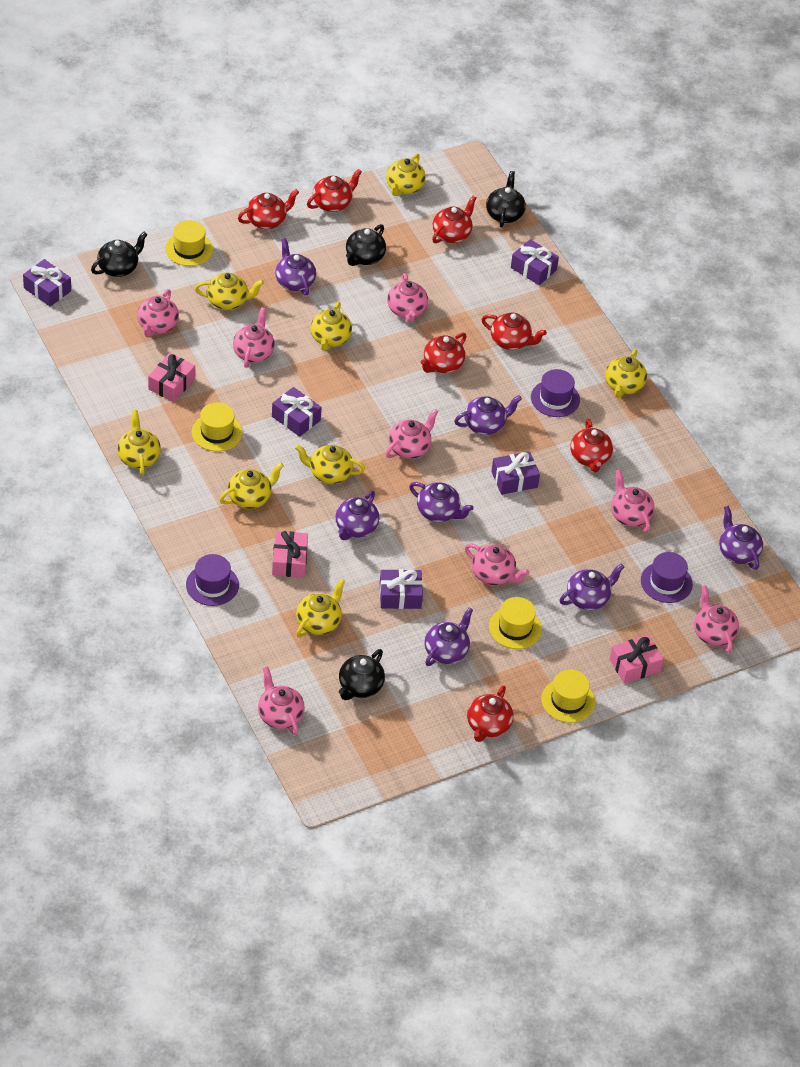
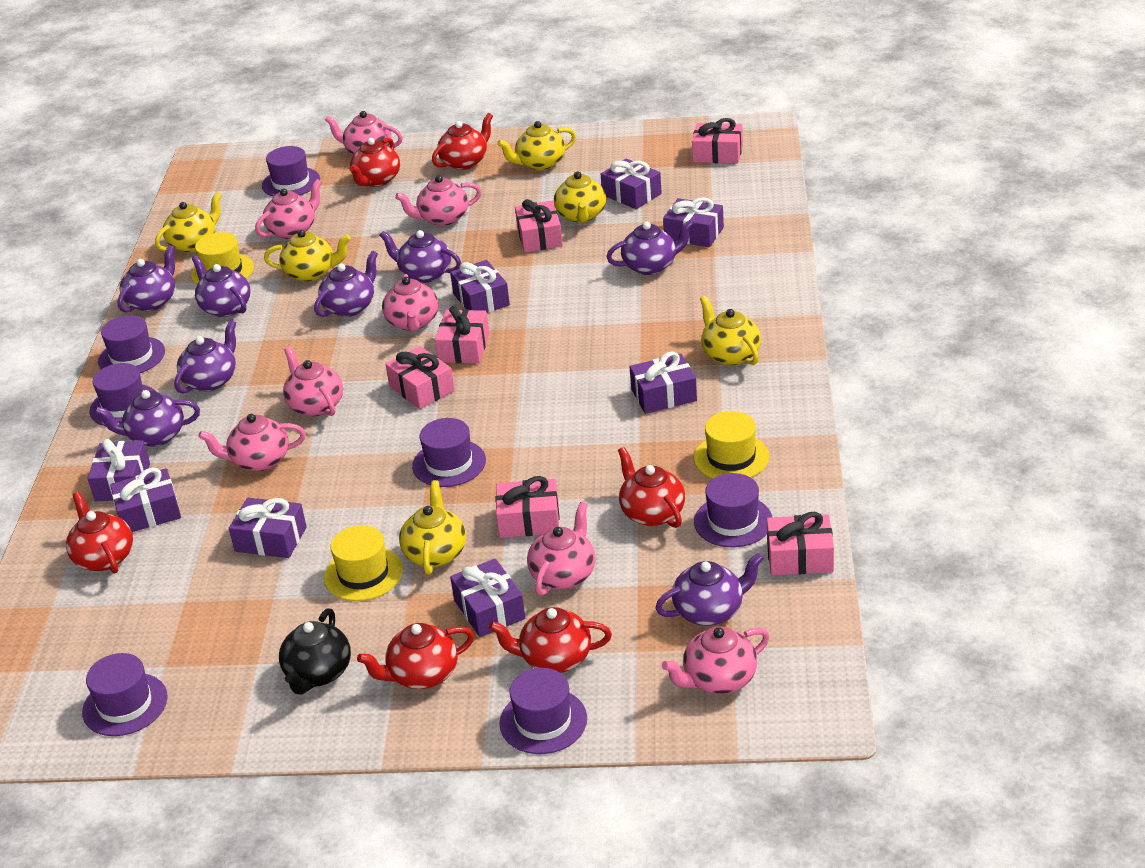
black teapot: [91,232,148,277] [339,649,385,700] [346,224,386,266] [486,171,526,228] = 4 -> [279,608,351,694] = 1
pink gift: [148,353,195,402] [272,531,308,578] [610,635,663,684] = 3 -> [385,346,455,409] [435,306,489,363] [495,476,560,538] [515,199,563,253] [692,118,743,163] [767,512,834,575] = 6
purple gift: [23,259,71,306] [272,387,322,437] [380,569,423,609] [491,451,540,495] [511,239,559,285] = 5 -> [87,439,150,502] [110,468,181,532] [229,498,307,558] [450,260,510,313] [450,558,525,637] [601,158,662,209] [630,351,697,414] [663,197,724,247] = 8
purple hat: [186,554,239,606] [531,369,580,417] [641,552,693,603] = 3 -> [82,653,168,736] [89,363,156,426] [98,315,165,373] [262,146,320,197] [412,418,486,487] [499,668,587,754] [694,473,772,547] = 7
purple teapot: [275,238,316,296] [335,491,379,540] [409,482,474,522] [424,608,473,666] [454,395,522,435] [559,564,624,610] [719,506,763,570] = 7 -> [94,390,200,447] [118,245,175,312] [174,320,236,393] [192,256,250,317] [314,251,378,317] [379,230,461,283] [607,220,694,275] [655,553,764,626] = 8
red teapot: [238,189,299,229] [307,169,362,212] [421,333,466,373] [432,196,476,243] [467,686,513,742] [481,313,547,350] [570,419,613,472] = 7 -> [66,492,133,573] [349,138,400,187] [357,623,474,689] [432,113,493,170] [489,607,612,673] [618,447,685,528] = 6
yellow hat: [165,220,213,266] [192,402,242,451] [489,597,542,649] [541,670,595,723] = 4 -> [191,232,254,284] [324,525,403,601] [694,411,769,479] = 3
yellow teapot: [117,410,161,475] [195,272,264,310] [219,462,284,509] [295,444,365,484] [296,579,345,637] [310,302,352,351] [386,154,426,196] [605,349,647,398] = 8 -> [155,192,222,253] [264,230,351,282] [399,480,466,575] [497,121,576,171] [554,171,606,223] [700,296,761,366] = 6

